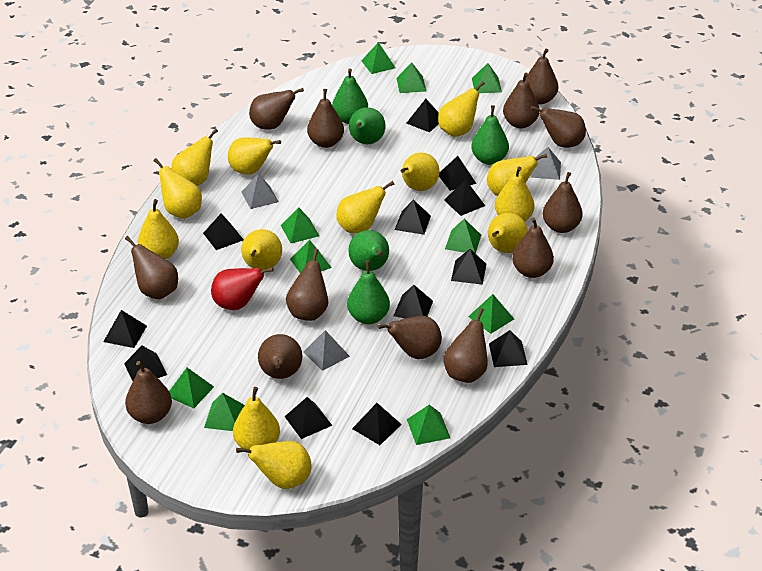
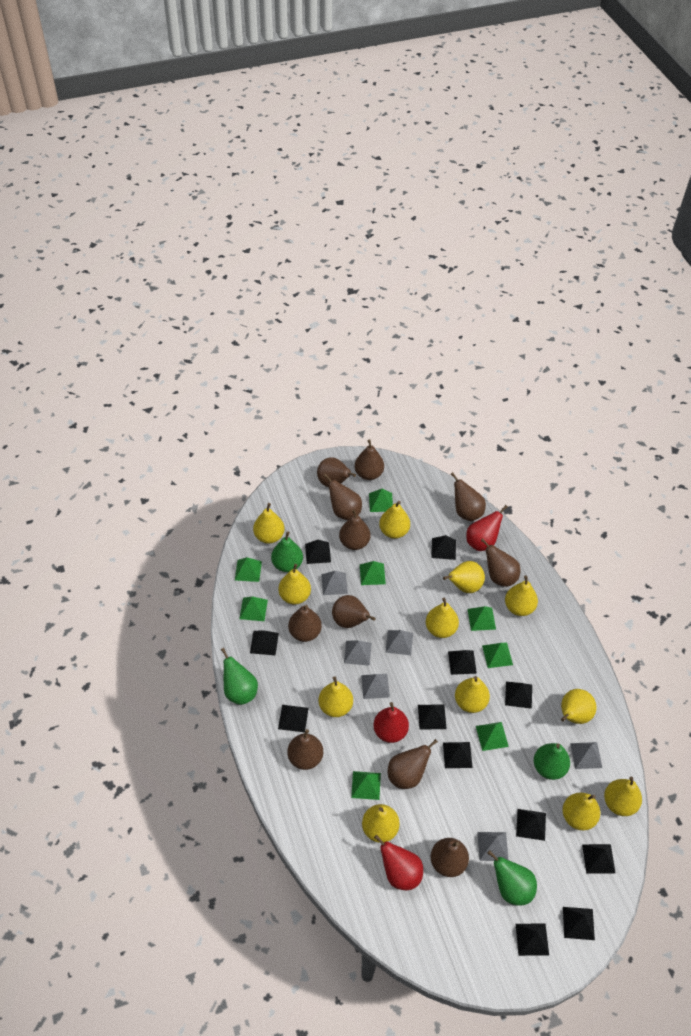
brown pear: [125,236,178,299] [125,361,172,424] [249,88,304,130] [258,334,302,379] [286,249,328,321] [307,89,344,148] [378,316,442,359] [443,308,488,383] [503,72,539,129] [512,217,554,278] [525,49,558,104] [531,106,586,148] [543,172,583,233] = 13 -> [287,729,323,770] [288,604,322,642] [317,457,356,487] [323,474,362,520] [332,595,376,628] [339,509,371,550] [355,439,384,480] [388,739,438,789] [431,838,469,877] [451,472,486,521] [481,539,520,587] = 11
green pear: [332,69,368,124] [347,260,390,324] [348,230,389,271] [349,107,386,144] [471,105,509,165] = 5 -> [221,648,258,705] [271,531,303,572] [487,850,537,906] [534,743,570,780] = 4
green pyramid: [169,368,214,408] [204,393,245,431] [281,207,319,243] [290,240,332,273] [361,42,396,74] [397,62,426,93] [407,405,450,445] [445,218,481,254] [468,294,514,334] [472,63,502,93] = 10 -> [235,557,262,582] [239,596,268,621] [351,771,381,800] [360,561,386,585] [369,489,393,512] [468,606,496,631] [476,722,509,751] [482,643,513,668] = 8
grey pyramid: [241,174,279,209] [303,330,350,371] [531,147,561,180] = 3 -> [321,571,348,595] [344,641,372,666] [361,674,390,699] [385,630,413,655] [477,832,508,861] [570,742,602,769] = 6
red pear: [211,267,274,310] = 1 -> [373,702,409,743] [374,835,423,890] [466,505,508,551] = 3
yellow pear: [138,199,179,259] [154,158,202,219] [171,128,218,186] [228,137,281,175] [233,387,280,449] [236,441,312,489] [241,229,282,270] [336,181,394,233] [401,153,439,191] [438,81,485,137] [487,153,547,196] [488,213,528,253] [495,167,534,221] = 13 -> [253,503,285,544] [278,564,311,604] [319,676,353,717] [362,804,400,843] [379,501,410,539] [426,598,459,638] [443,561,485,593] [455,676,490,713] [505,576,538,616] [561,689,596,724] [562,793,600,830] [604,776,642,816] = 12

